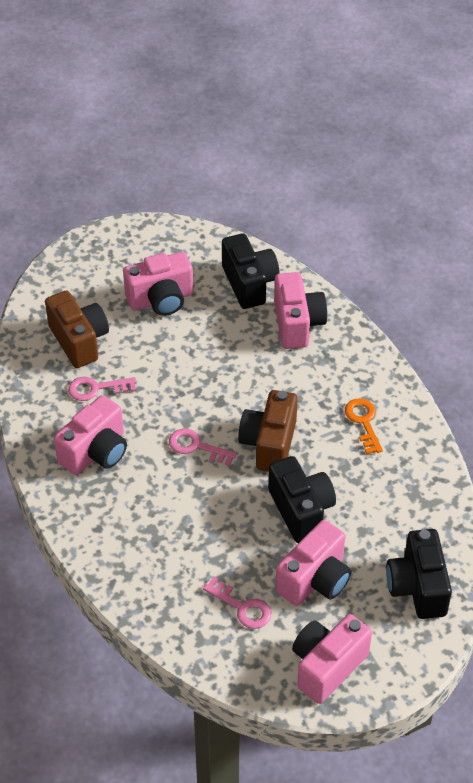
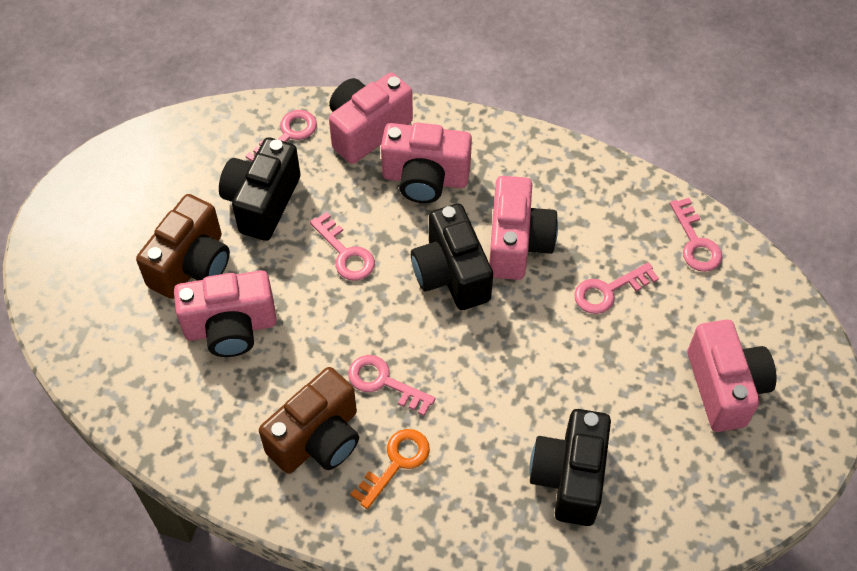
pink key: [68,377,136,401] [169,428,237,466] [203,577,271,629] = 3 -> [246,110,317,161] [310,212,375,281] [348,355,436,416] [574,263,659,314] [670,198,722,272] = 5

